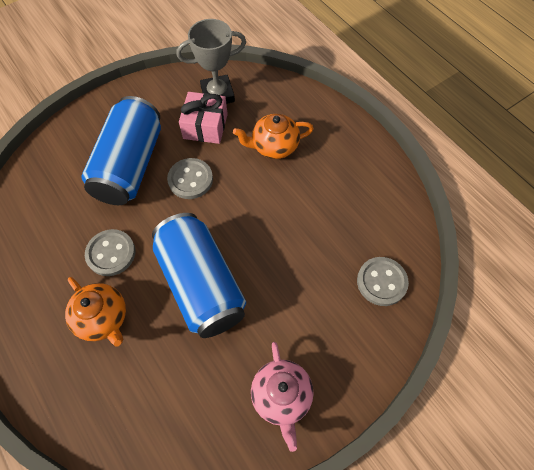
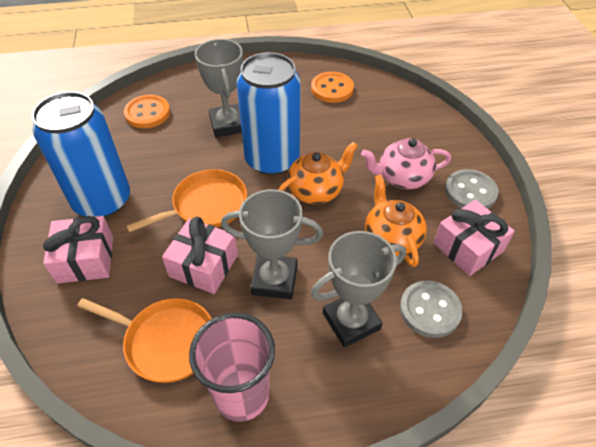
grey button: [85,229,135,276] [167,158,213,199] [357,257,409,306] = 3 -> [400,280,463,338] [445,169,499,209] = 2
grey trophy: [177,19,246,104] = 1 -> [195,39,243,137] [221,189,323,299] [311,231,406,347] = 3
orange button: none = 0 -> [124,95,170,128] [311,72,354,103] = 2
orange pan: none = 0 -> [77,298,212,383] [126,169,247,233] = 2
pink cup: none = 0 -> [189,313,275,422] = 1
pink gift: [179,92,228,144] = 1 -> [43,216,113,284] [162,217,238,294] [433,200,515,276] = 3

